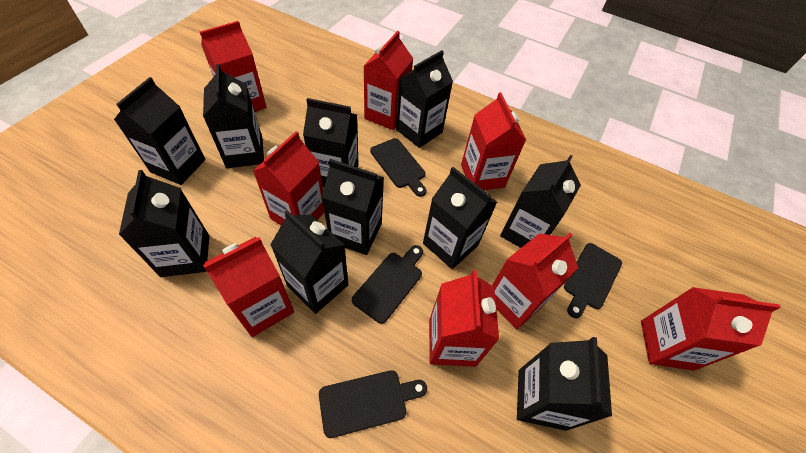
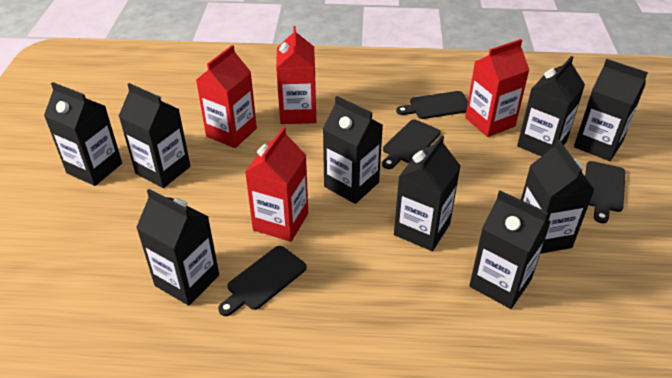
black carton: [114,77,205,185] [119,170,209,277] [203,64,264,168] [270,210,348,314] [303,98,359,187] [322,159,384,255] [396,50,453,148] [423,167,497,269] [500,155,581,248] [517,337,612,431] = 10 -> [44,82,122,186] [119,83,190,188] [136,189,219,306] [323,96,383,204] [394,135,460,251] [469,191,551,309] [517,56,585,157] [521,140,595,254] [574,59,648,161] = 9
red carton: [200,21,267,112] [203,237,294,337] [253,131,324,225] [364,31,413,130] [429,270,499,367] [461,92,526,190] [492,233,578,330] [641,287,781,371] = 8 -> [196,45,257,148] [245,127,308,242] [276,26,316,124] [465,39,529,137] = 4

